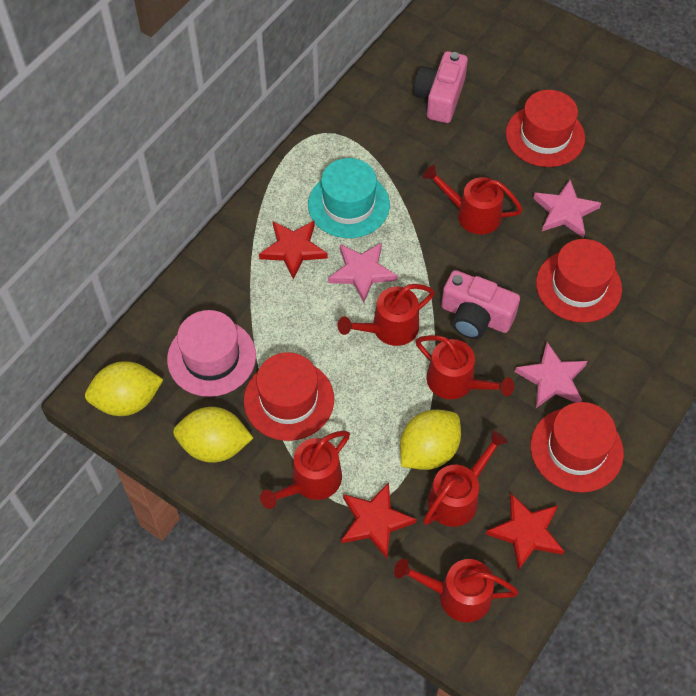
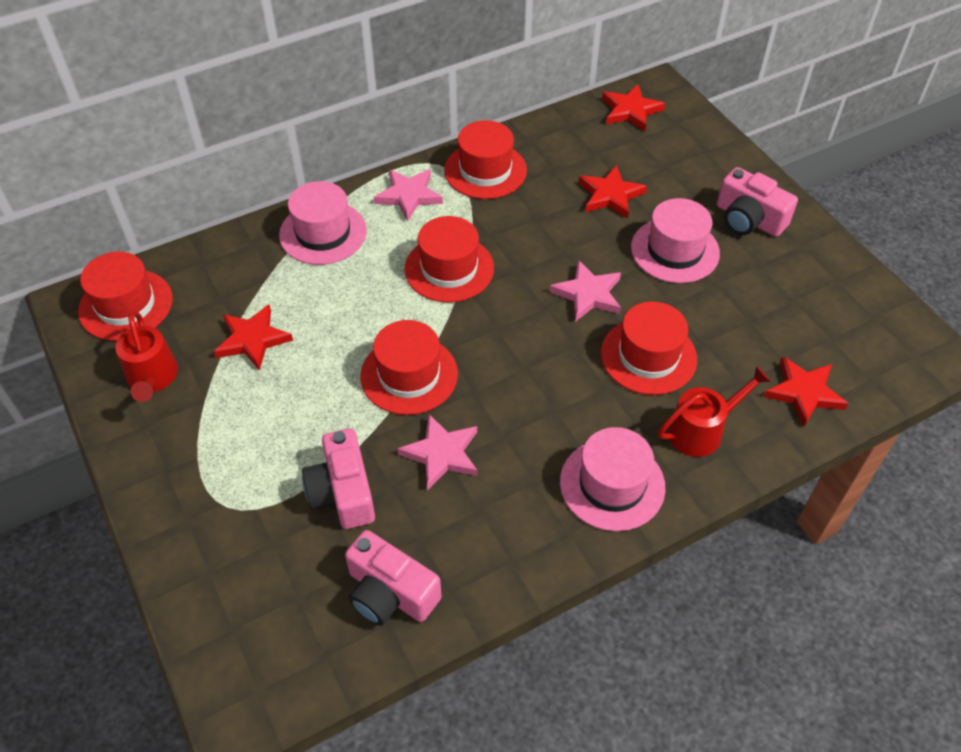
pink camera: [414,51,468,123] [441,270,520,339] = 2 -> [302,428,375,529] [345,530,442,626] [717,167,798,237] = 3
pink hat: [167,310,256,397] = 1 -> [279,181,367,265] [560,427,665,531] [631,198,720,283] = 3
red hat: [244,352,334,441] [506,90,585,167] [530,402,624,493] [536,239,622,322] = 4 -> [78,252,173,341] [360,320,458,415] [405,216,494,302] [444,120,527,199] [601,301,697,395] = 5
red star: [259,221,328,279] [341,482,417,558] [486,493,564,571] = 3 -> [214,305,293,371] [579,165,647,219] [602,84,665,131] [764,356,848,426] = 4
red watering can: [260,431,350,509] [338,284,435,346] [394,558,519,622] [416,335,514,399] [423,165,523,234] [423,431,508,527] = 6 -> [115,311,178,402] [658,366,771,457] = 2
turquoise hat: [308,158,390,238] = 1 -> none = 0
yellow lemon: [85,361,163,416] [173,407,253,463] [400,410,461,470] = 3 -> none = 0

